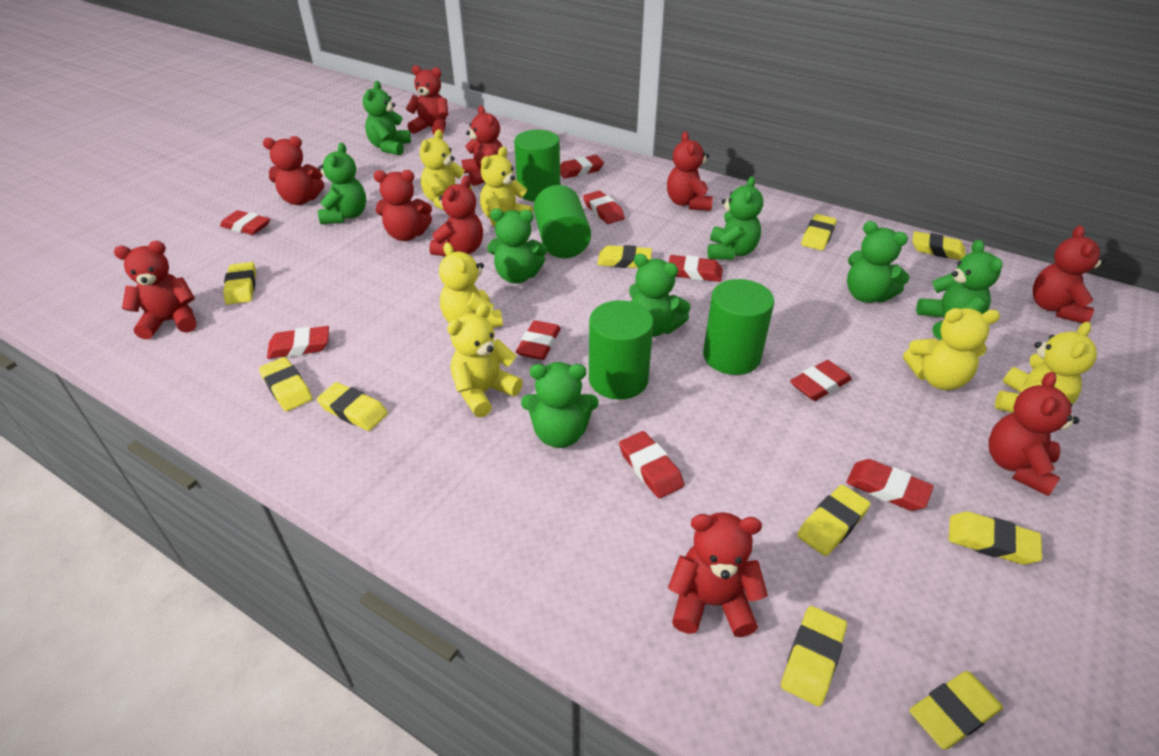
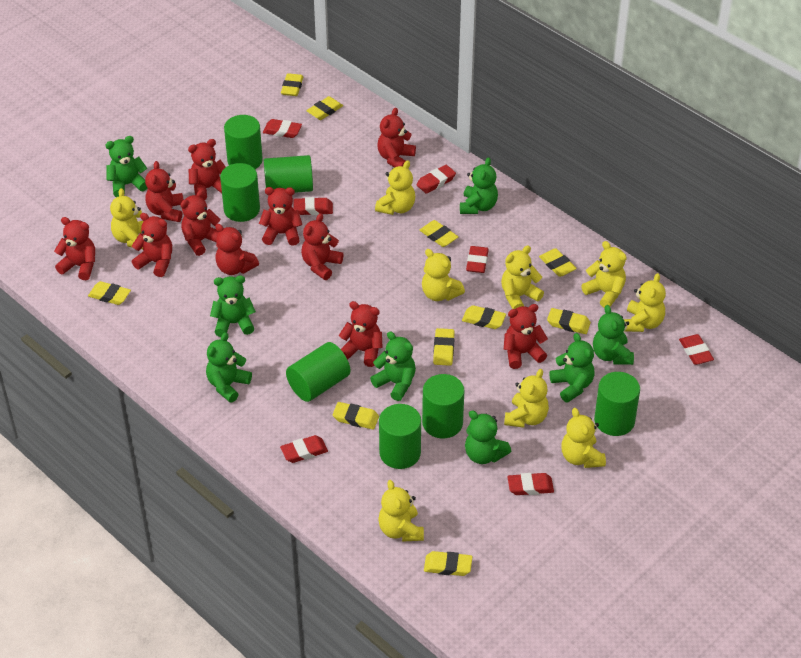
green cylinder: [514,130,560,202] [533,185,591,258] [589,300,654,400] [703,279,774,375] = 4 -> [220,163,260,222] [224,115,263,169] [264,155,313,193] [286,342,350,402] [379,404,421,469] [422,374,464,438] [594,372,640,436] = 7
red eraser: [220,210,270,235] [267,326,329,359] [516,320,561,360] [560,155,604,179] [583,191,625,224] [619,431,684,499] [669,255,723,282] [790,360,852,401] [846,459,934,511] = 9 -> [263,119,302,138] [280,435,328,463] [294,197,333,215] [417,165,456,194] [466,246,489,273] [507,473,554,495] [679,334,714,365] = 7
red teddy bear: [114,241,196,339] [263,136,324,205] [374,170,432,241] [406,65,448,135] [429,176,483,256] [461,105,503,186] [667,131,713,211] [668,512,768,637] [988,372,1080,496] [1033,225,1106,323] = 10 -> [54,217,95,280] [132,213,172,277] [145,161,184,222] [180,190,220,256] [188,139,226,200] [215,224,259,275] [259,187,302,246] [301,213,344,280] [339,301,383,367] [378,108,416,167] [504,304,548,369] = 11
yellow teddy bear: [420,129,472,210] [439,242,503,328] [447,303,523,417] [480,146,533,227] [903,308,1000,390] [995,322,1097,413] = 6 -> [110,188,144,249] [375,160,415,215] [378,480,424,542] [422,249,465,301] [501,245,544,309] [504,369,549,428] [561,408,606,468] [581,241,627,308] [624,273,666,332] = 9

